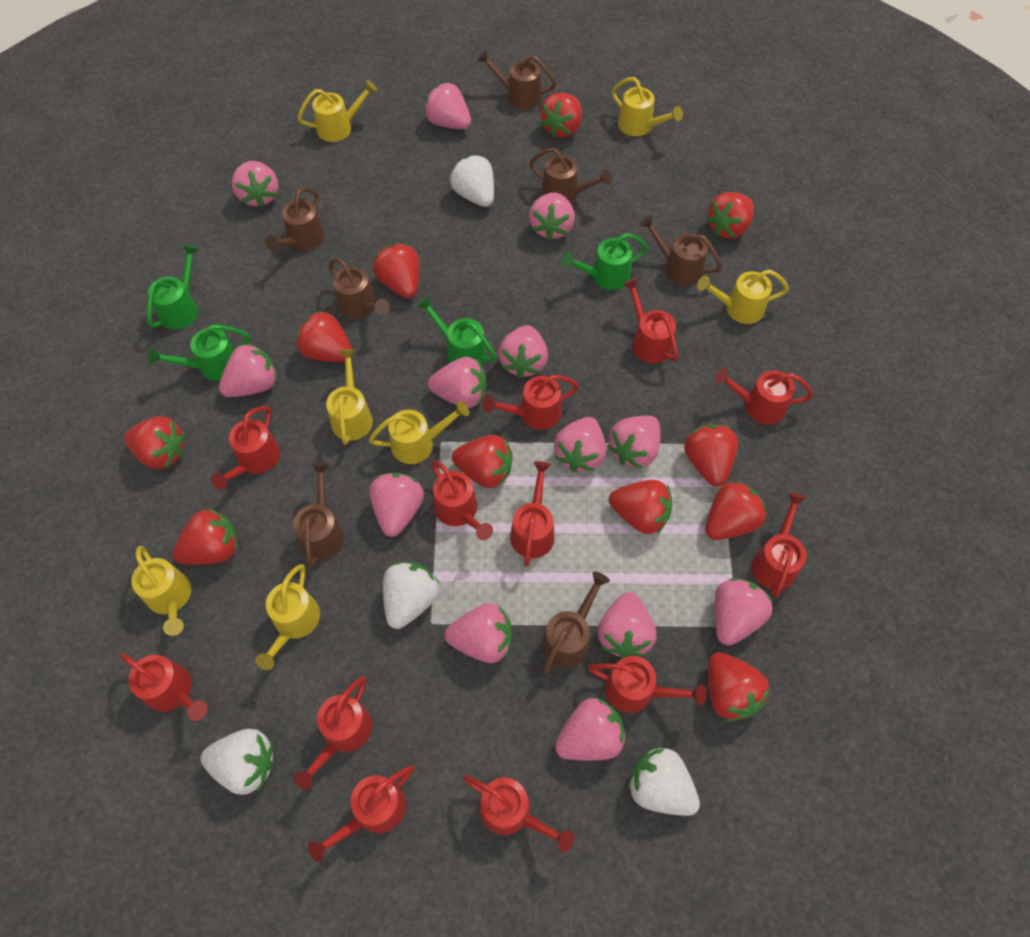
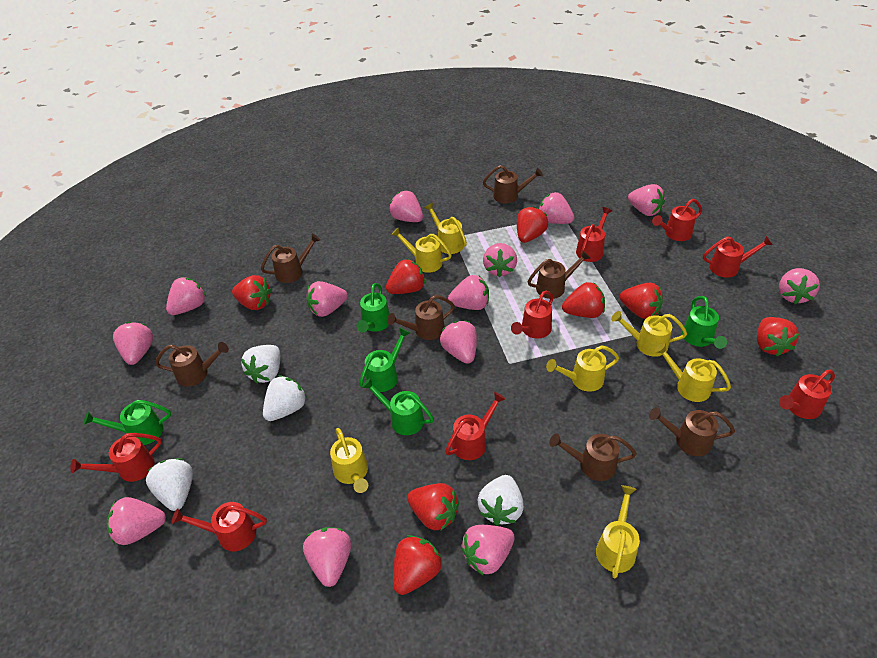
green watering can: [147,244,199,329] [148,325,250,381] [417,296,497,366] [562,233,648,290] = 4 -> [83,400,171,445] [356,283,390,332] [359,328,410,392] [362,378,434,435] [682,296,727,349] = 5
red strawberry: [124,416,185,469] [172,508,238,565] [297,310,352,362] [373,243,420,299] [452,435,513,488] [540,93,582,138] [609,480,672,534] [684,425,738,487] [705,480,766,540] [706,192,754,239] [708,652,770,721] = 11 -> [232,275,272,310] [386,259,425,294] [393,535,443,595] [407,483,459,530] [517,207,548,243] [562,282,605,318] [620,283,663,319] [757,317,799,356] = 8
red watering can: [120,653,208,721] [211,406,280,490] [294,676,372,790] [308,765,414,862] [431,460,493,540] [463,775,574,852] [483,375,579,430] [510,461,555,566] [588,656,707,713] [623,278,678,363] [714,368,814,424] [751,492,806,598] = 12 -> [70,433,161,482] [172,502,267,551] [445,392,506,460] [511,291,554,339] [576,207,612,262] [652,199,702,241] [703,236,773,278] [779,370,835,419] = 8

